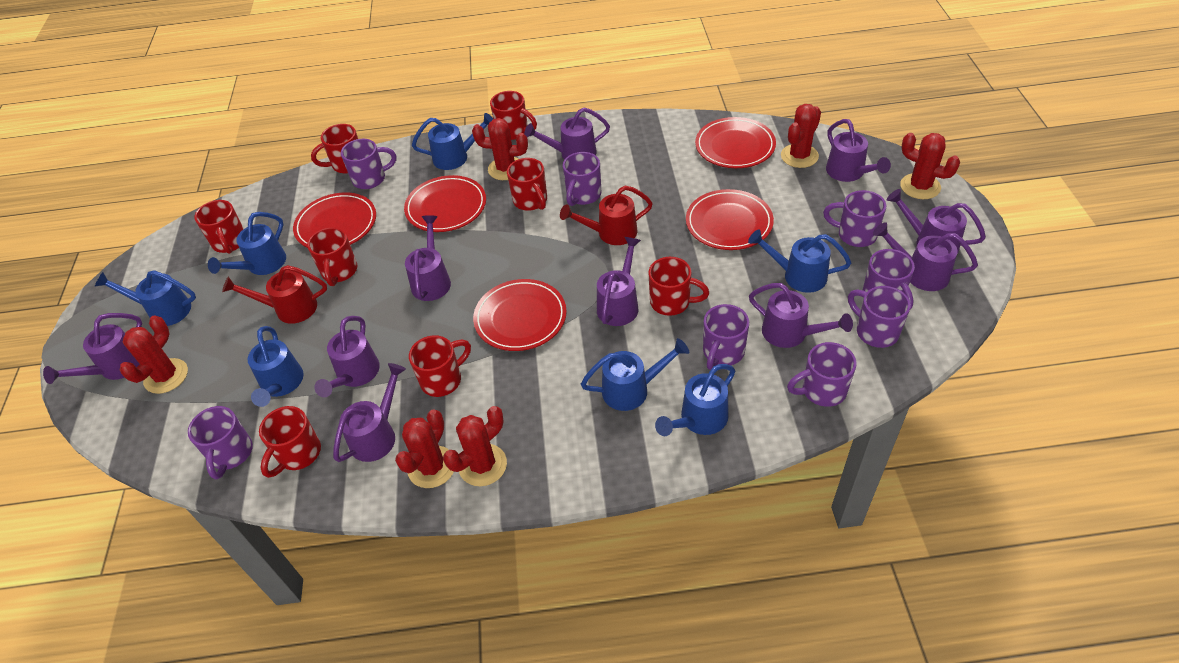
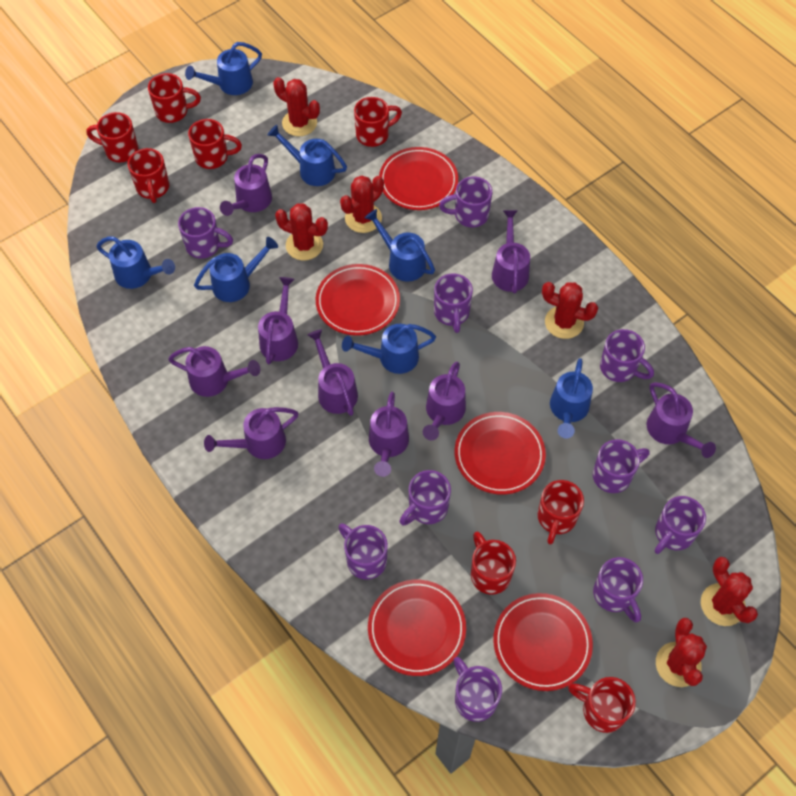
purple mug: [188,406,253,480] [341,139,396,189] [563,152,601,206] [703,304,749,370] [787,342,857,407] [823,190,887,247] [848,286,911,348] [863,249,915,310] = 8 -> [178,207,233,259] [338,523,388,580] [400,470,451,525] [434,274,473,333] [439,177,492,227] [453,657,502,722] [593,439,650,493] [593,557,643,622] [600,329,654,382] [655,496,706,554] = 10
purple watering can: [43,313,142,384] [314,316,380,397] [333,363,406,462] [405,215,451,301] [524,108,610,160] [597,237,641,326] [749,283,853,348] [826,119,891,182] [873,222,978,291] [887,189,986,254] = 10 -> [168,346,260,397] [204,407,299,459] [220,154,272,216] [258,277,298,364] [307,329,358,416] [369,392,409,477] [423,362,466,440] [492,210,530,294] [647,382,716,458] = 9
red watering can: [222,265,327,324] [560,186,653,245] = 2 -> none = 0

